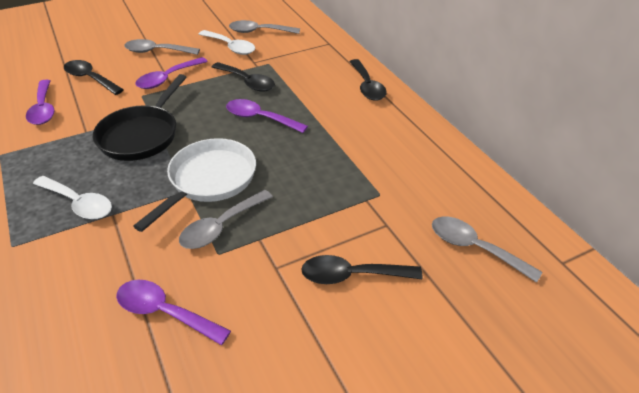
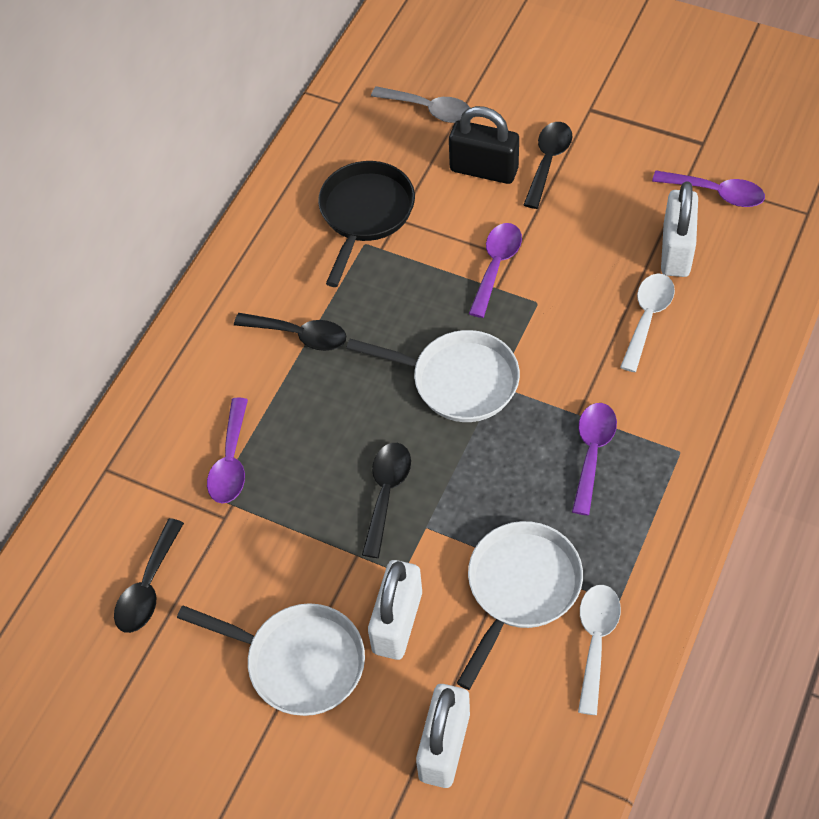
black padlock: none = 0 -> [449,106,519,184] = 1
grey spoon: [124,39,200,55] [179,190,273,249] [229,20,300,34] [432,216,543,283] = 4 -> [371,86,470,123] = 1
white padlock: none = 0 -> [368,560,422,660] [416,684,470,788] [661,181,698,277] = 3
white pan: [133,138,256,232] = 1 -> [177,603,365,716] [346,330,520,422] [457,521,583,690] = 3

